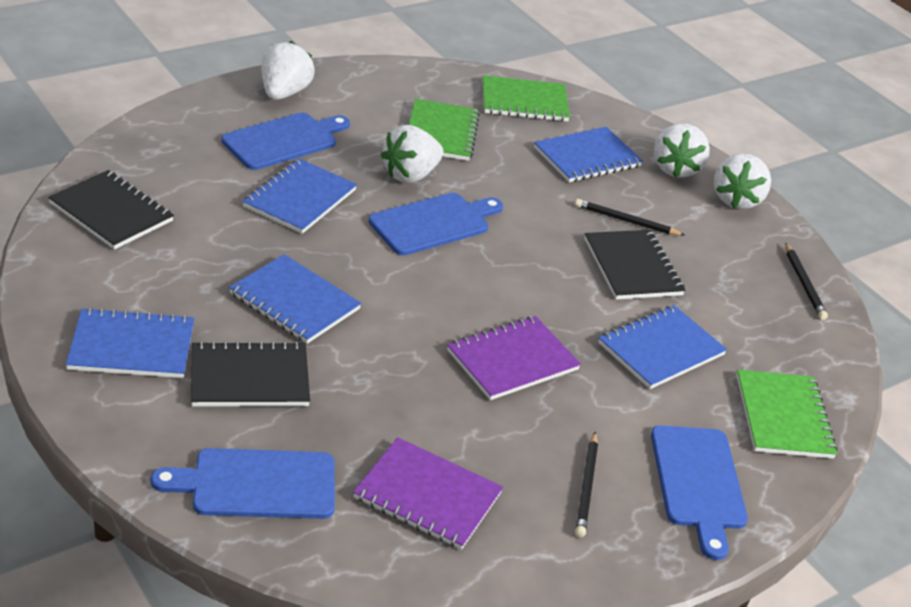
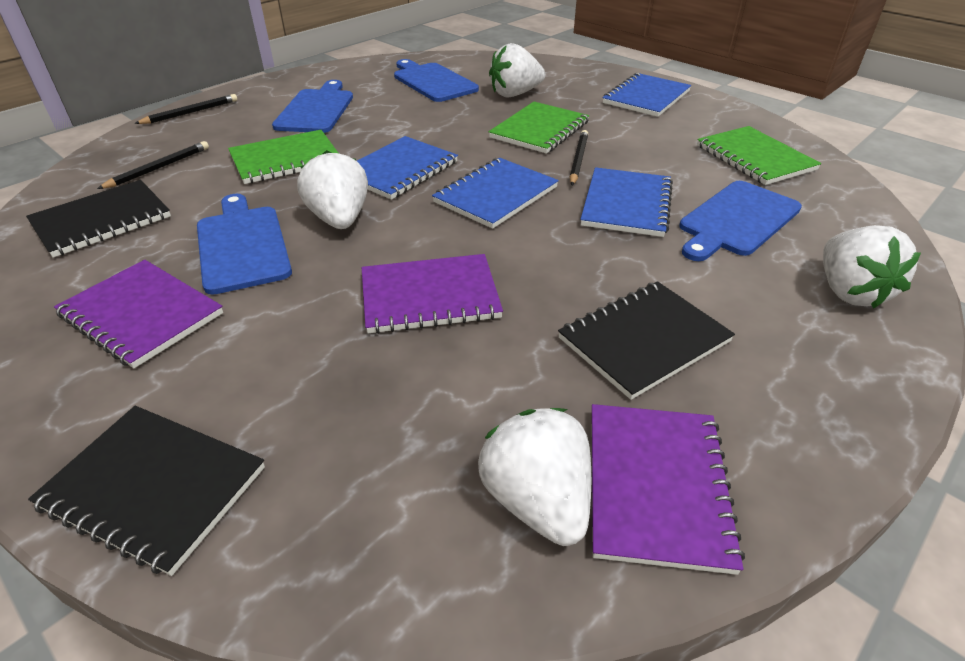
blue notebook: [66,307,194,378] [229,254,362,344] [242,158,357,234] [534,127,643,182] [598,305,727,389] = 5 -> [357,136,458,200] [432,158,559,229] [580,167,673,237] [603,73,691,117] = 4
purple notebook: [353,437,503,550] [447,316,581,400] = 2 -> [54,260,223,368] [361,254,503,334] [592,404,745,575] = 3

